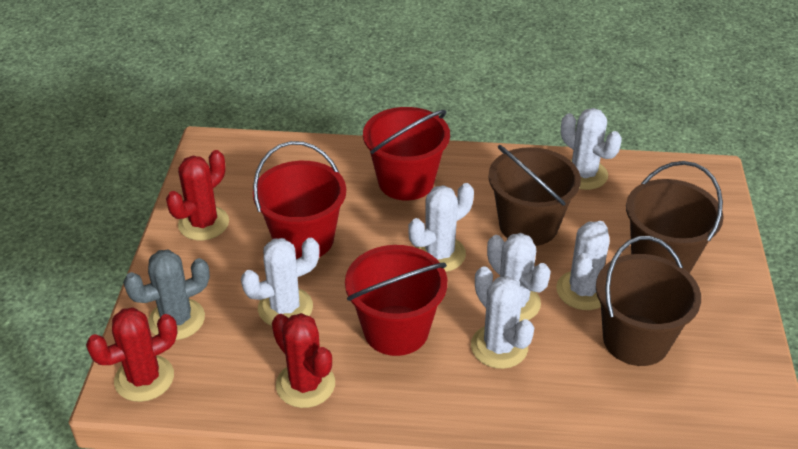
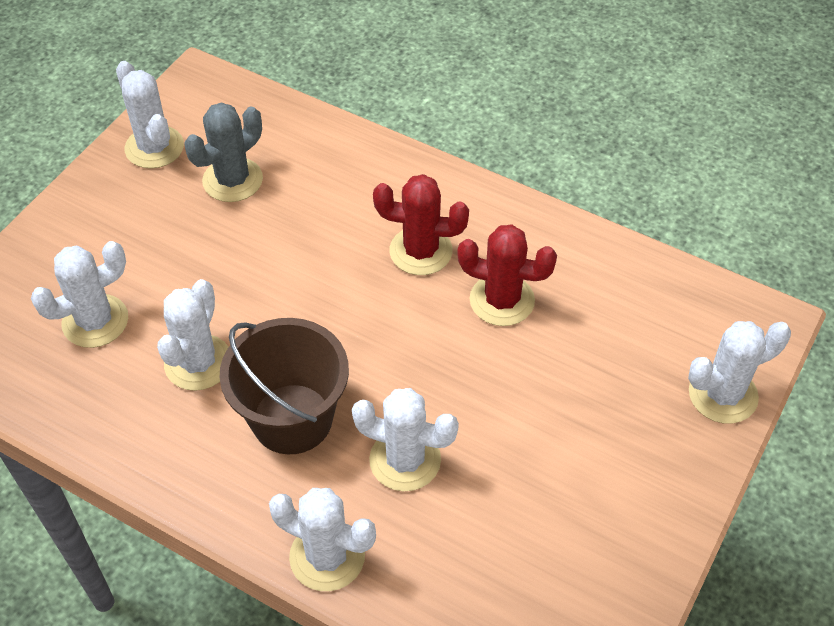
brown bucket: [488,145,581,246] [596,236,701,366] [626,161,724,273] = 3 -> [220,318,349,454] = 1
red bucket: [253,141,346,259] [345,245,447,356] [363,107,450,200] = 3 -> none = 0
red cactus: [86,307,178,402] [166,150,229,240] [272,313,335,408] = 3 -> [373,174,469,275] [457,224,557,326] = 2

